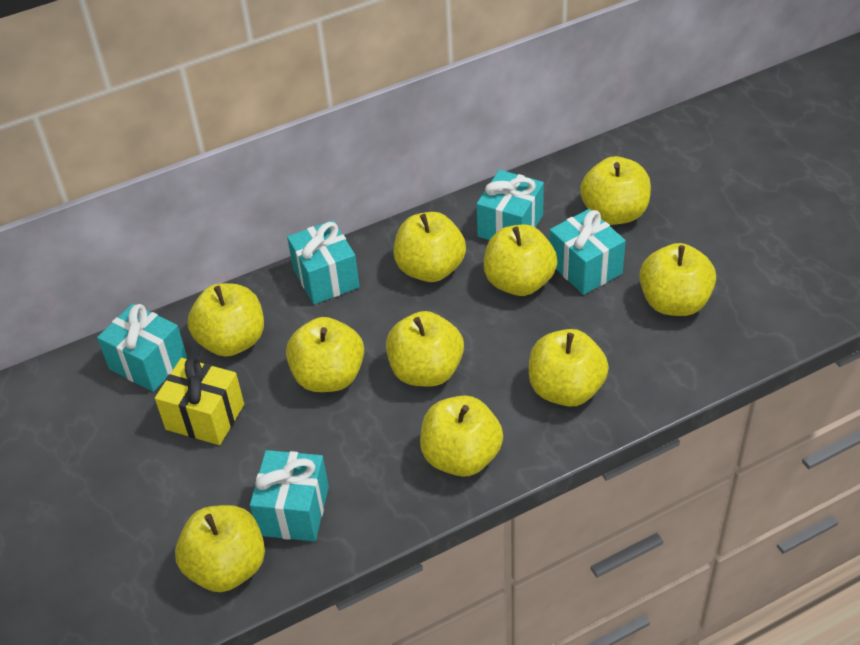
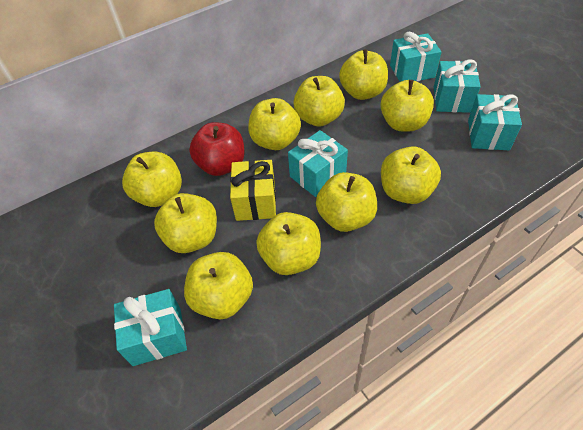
red apple: none = 0 -> [189,122,245,176] = 1

